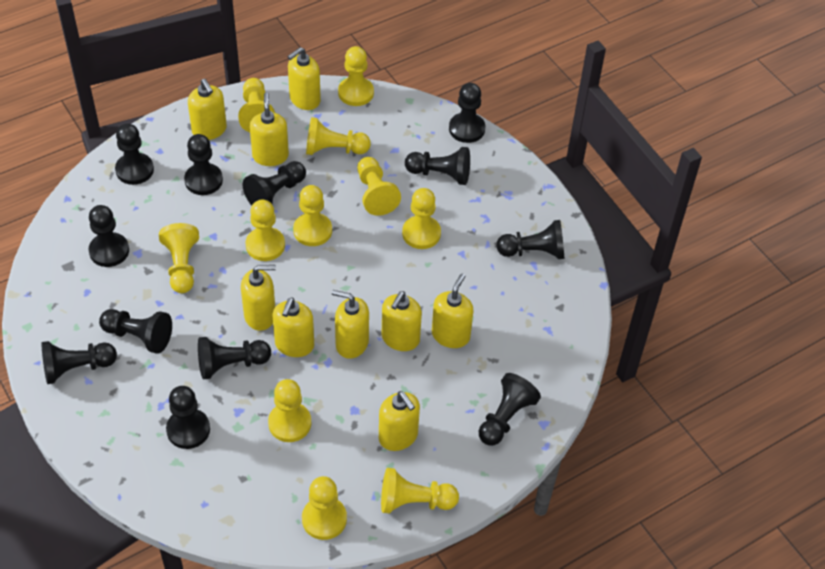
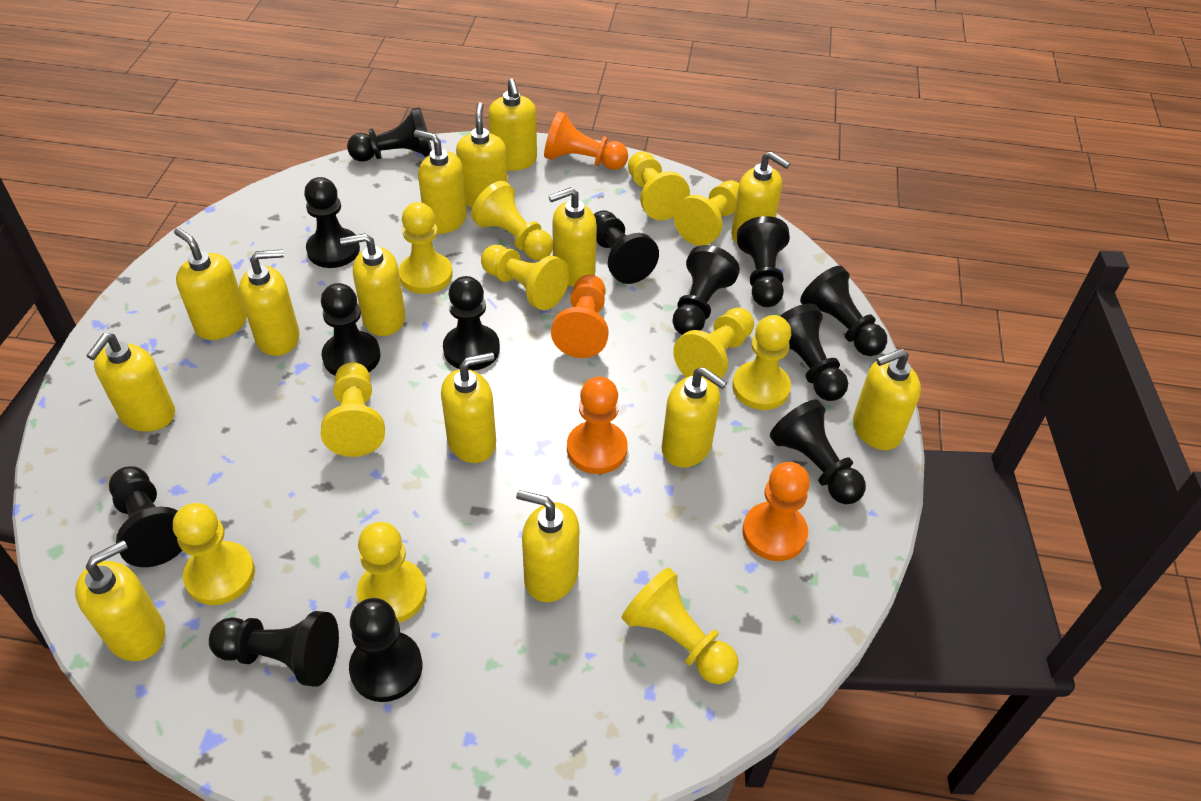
black pawn: [42,341,117,384] [89,205,129,267] [99,309,172,354] [115,123,154,185] [166,386,210,449] [184,134,223,195] [198,337,271,379] [243,161,306,205] [405,147,470,185] [449,83,486,143] [479,373,541,446] [496,220,564,259] = 12 -> [109,466,182,567] [209,611,339,687] [304,177,360,268] [321,283,381,376] [347,107,432,162] [349,598,422,702] [443,276,500,371] [594,210,659,284] [673,245,740,335] [737,216,790,307] [770,399,866,504] [780,304,848,401] [800,266,887,356] = 13
orange pawn: none = 0 -> [544,111,628,170] [551,275,609,358] [567,377,628,474] [742,462,810,561] = 4
yellow soap dispenser: [188,79,227,140] [241,265,276,331] [250,92,289,166] [272,297,314,357] [287,47,321,110] [332,290,369,359] [379,391,420,451] [382,291,422,351] [432,273,473,348] = 9 -> [75,540,165,661] [86,333,175,432] [174,228,247,340] [239,249,299,356] [340,233,406,336] [414,130,467,234] [441,352,496,463] [456,102,508,207] [488,78,537,171] [516,490,579,602] [549,187,597,287] [662,367,727,467] [731,151,790,243] [853,349,921,450] = 14

